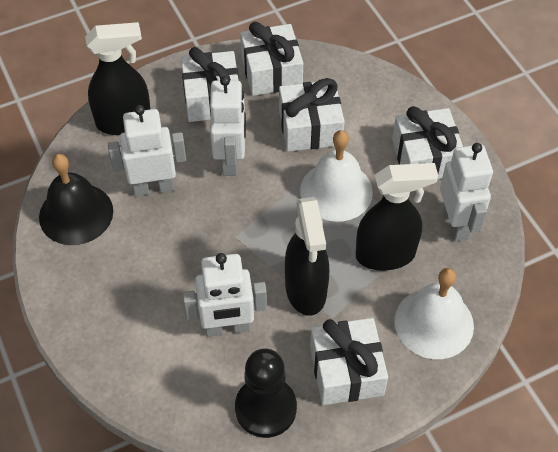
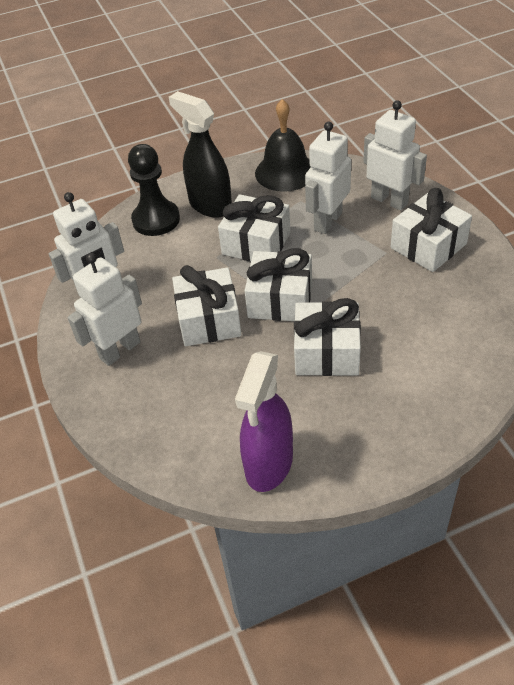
black spray bottle: [85,22,150,135] [285,197,329,316] [356,163,438,271] = 3 -> [169,91,232,218] = 1
purple spray bottle: none = 0 -> [235,351,293,492] = 1
white bell: [300,130,373,222] [394,268,474,359] = 2 -> none = 0

